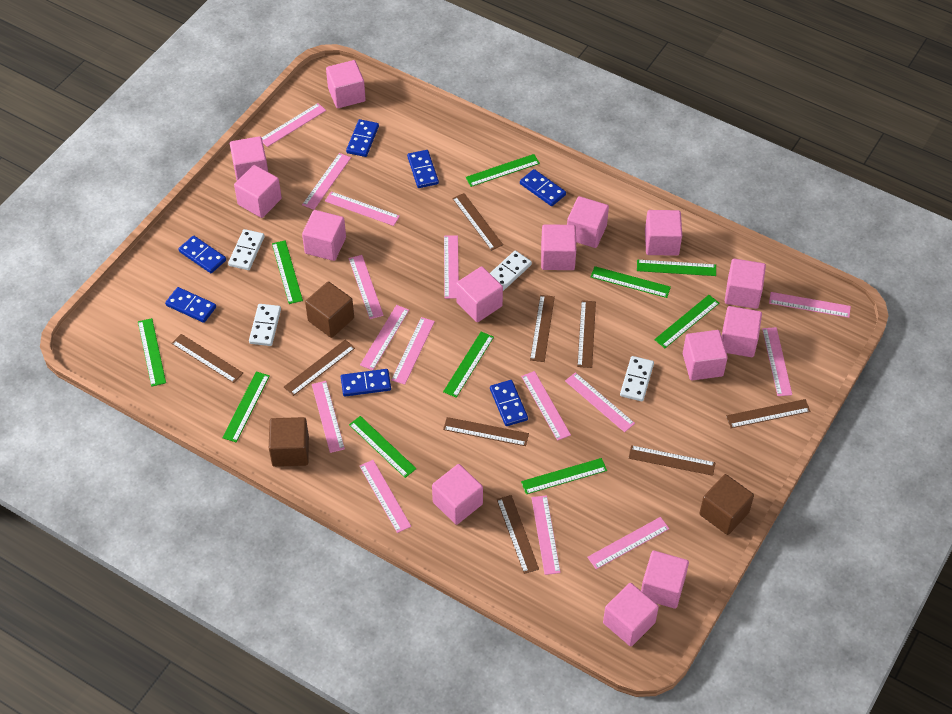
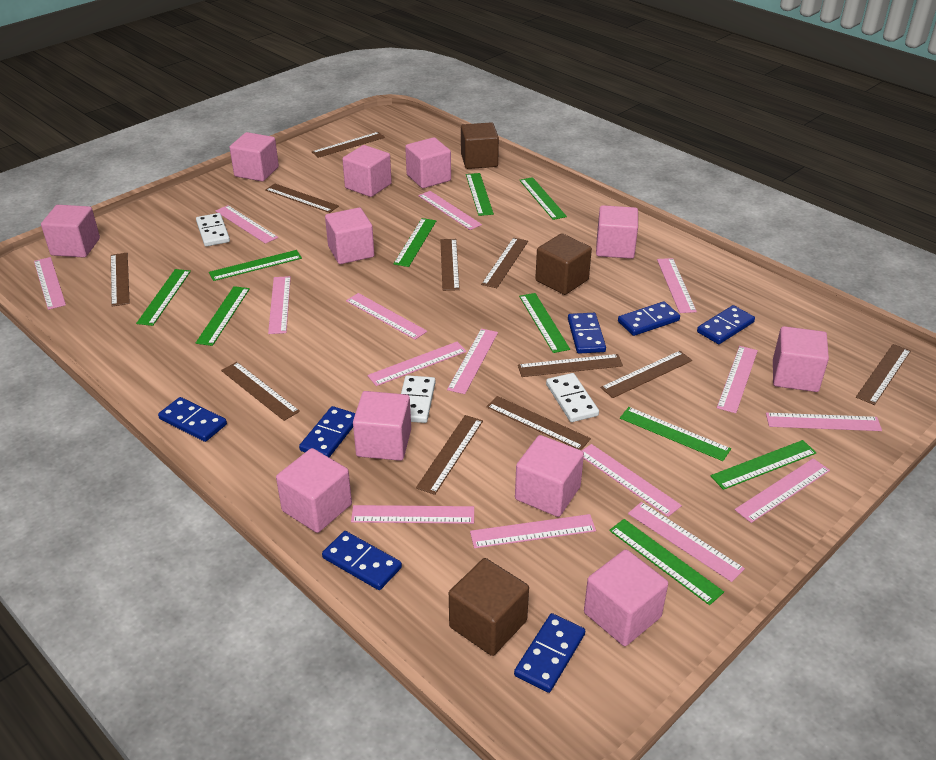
brown ruler: [171,334,243,383] [284,339,355,396] [443,417,529,446] [452,193,503,251] [497,495,539,574] [530,295,555,362] [577,301,596,368] [629,445,715,476] [726,399,811,428] = 9 -> [111,253,130,307] [221,362,300,421] [265,184,339,213] [312,132,385,158] [416,415,483,495] [440,239,460,291] [481,238,528,288] [486,396,591,450] [518,354,623,377] [601,351,692,398] [856,344,911,405] = 11
pink cube: [230,136,268,180] [234,165,282,218] [302,210,346,261] [326,60,366,108] [432,464,483,525] [456,266,503,322] [541,224,576,270] [567,196,609,248] [603,583,659,646] [641,550,689,609] [645,210,682,256] [683,330,728,380] [722,306,762,357] [725,259,766,309] = 14 -> [41,205,100,258] [229,132,279,182] [276,448,352,533] [325,208,374,264] [342,145,392,197] [353,391,411,461] [405,137,451,188] [515,435,584,517] [584,549,668,646] [596,205,638,259] [773,326,829,392] = 11
white domino: [228,229,265,270] [249,304,281,346] [490,250,532,291] [620,356,654,401] = 4 -> [196,213,230,247] [401,375,436,423] [546,373,599,422] = 3

